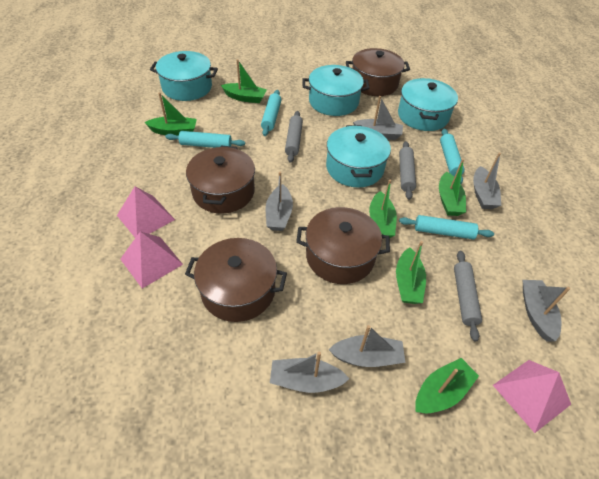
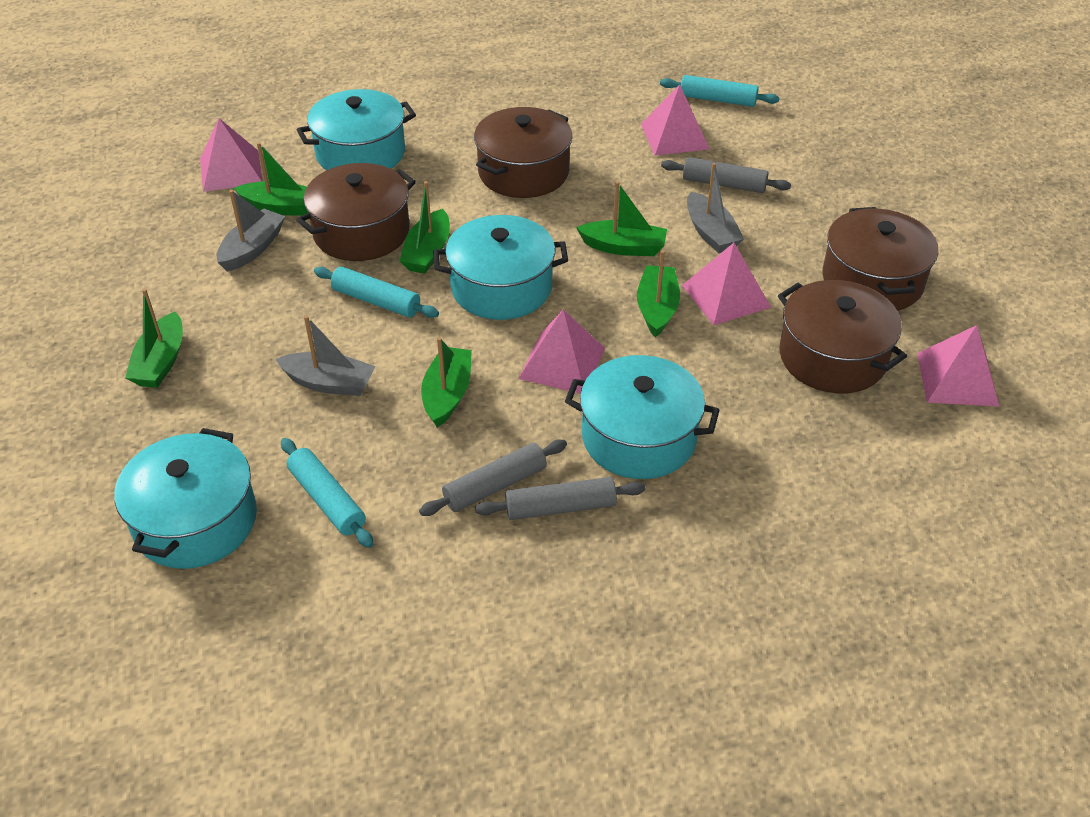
grey boat: [265,172,293,231] [270,351,350,393] [329,325,405,367] [353,96,403,140] [473,153,501,209] [523,280,570,341] = 6 -> [217,190,285,272] [276,315,376,396] [687,163,744,253] = 3
pink pyramid: [117,186,175,238] [120,231,183,288] [493,360,571,433] = 3 -> [200,118,263,192] [518,309,605,394] [641,84,709,156] [682,243,771,325] [917,325,999,407] = 5
turquoise rolling pin: [165,131,245,148] [261,90,281,136] [399,215,494,239] [440,129,465,184] = 4 -> [281,438,374,548] [314,267,439,318] [660,75,779,107] = 3

